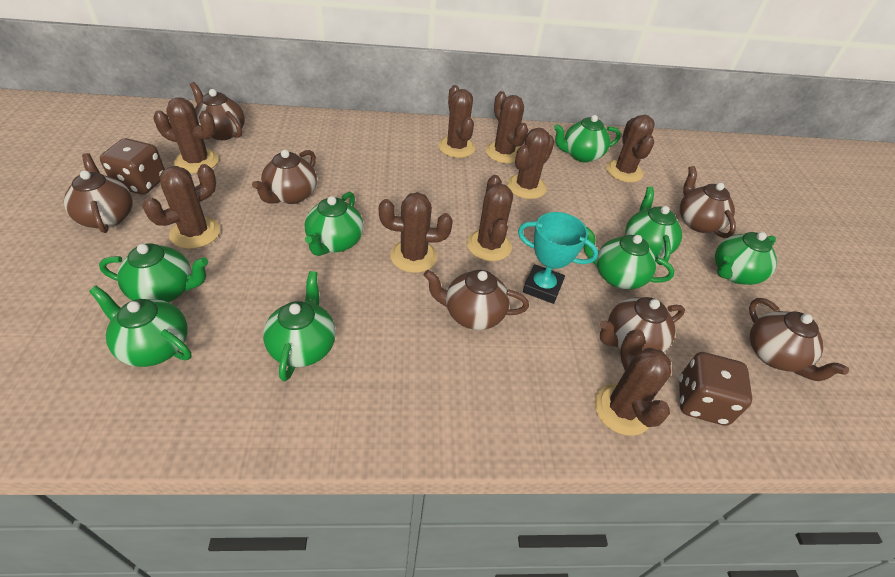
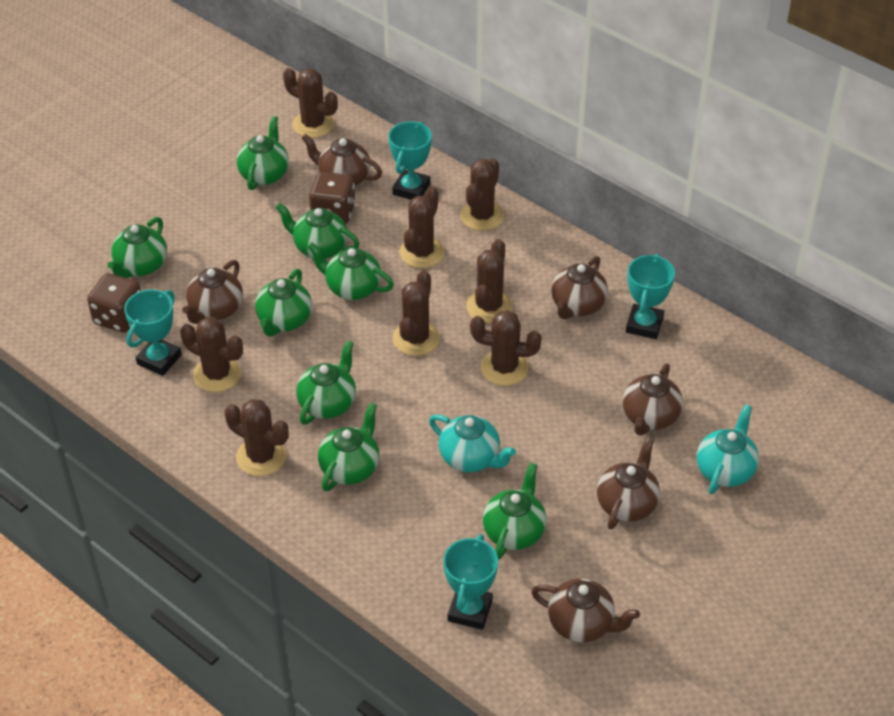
brown cactus: [142,164,220,249] [153,97,219,173] [379,192,453,273] [438,85,475,158] [467,175,513,261] [485,91,528,163] [507,128,554,199] [594,329,671,436] [606,115,655,182] = 9 -> [180,317,243,392] [224,399,289,476] [283,68,338,138] [393,270,440,356] [400,187,445,268] [460,158,504,231] [466,239,513,323] [470,310,542,386] = 8
brown teapot: [64,153,133,233] [190,82,245,140] [252,150,317,204] [423,270,529,330] [600,297,685,352] [680,166,736,238] [749,298,849,381] = 7 -> [182,260,243,324] [302,134,382,186] [531,578,640,643] [551,256,608,319] [597,437,660,530] [623,363,683,436] = 6
turquoise teapot: none = 0 -> [429,414,516,472] [697,404,759,494] = 2
turquoise trophy: [518,212,598,304] = 1 -> [124,289,182,376] [388,122,432,200] [443,534,498,630] [626,254,675,339] = 4

